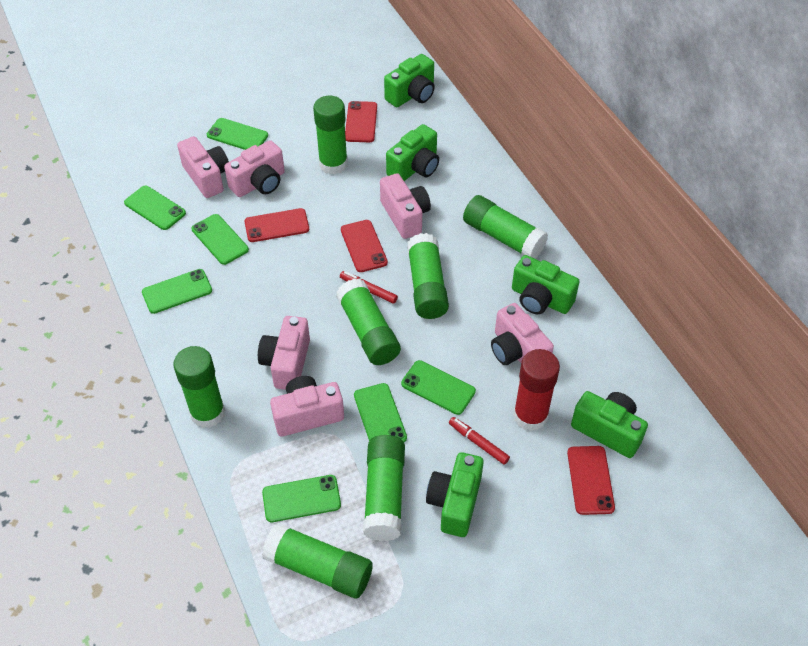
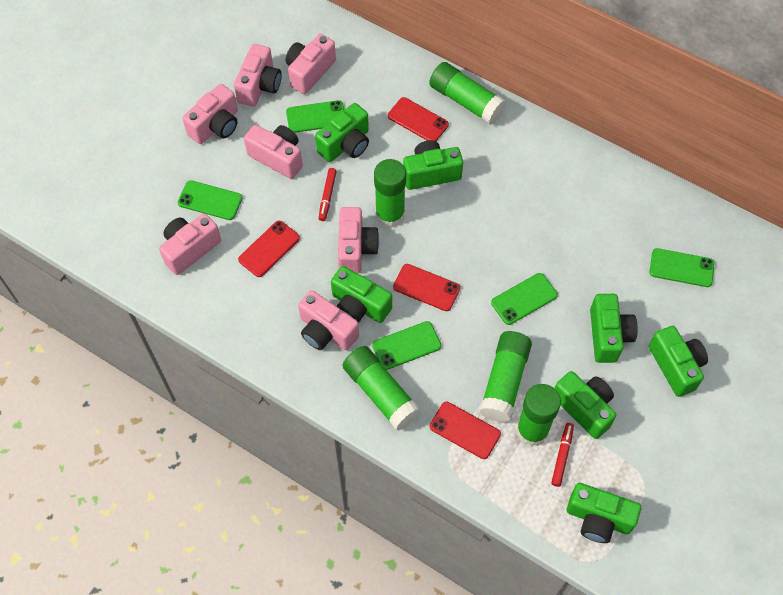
green camera: [384,54,435,107] [386,124,439,181] [426,452,484,537] [512,255,580,314] [571,391,648,458] = 5 -> [315,103,369,162] [331,266,392,323] [403,140,463,190] [555,371,616,439] [567,483,641,543] [590,294,638,363] [649,326,708,397] = 7
green glue stick: [173,346,225,428] [262,523,373,599] [313,96,348,174] [336,278,401,365] [363,435,405,541] [407,233,449,319] [463,195,548,259] = 7 -> [343,346,421,431] [374,159,406,228] [429,62,506,125] [480,331,532,422] [516,384,561,446] = 5
green phone: [124,186,186,230] [142,269,212,314] [191,214,249,265] [207,118,268,150] [262,475,341,522] [354,383,407,442] [401,360,476,415] = 7 -> [178,180,242,220] [286,100,344,133] [372,321,441,370] [491,273,558,325] [650,248,715,287] = 5
pink camera: [177,136,229,198] [224,140,285,197] [258,316,310,390] [270,376,344,437] [380,173,431,239] [491,303,554,365] = 6 -> [159,213,221,275] [182,84,238,144] [234,44,282,107] [244,125,303,179] [285,34,336,94] [298,290,359,350] [338,207,379,273] = 7
red glue stick: [513,349,560,431] = 1 -> none = 0

